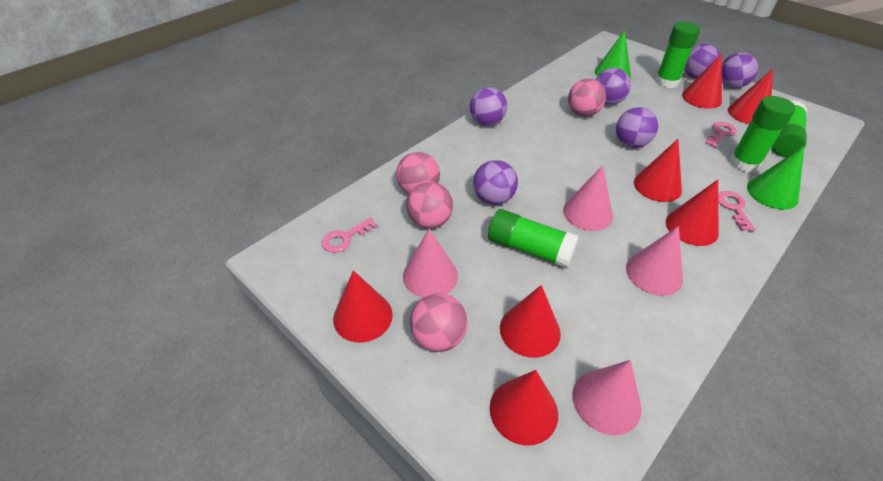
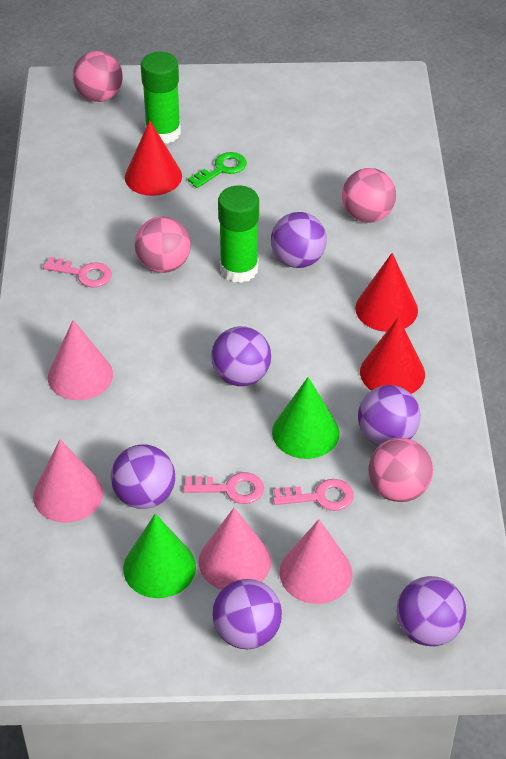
green glue stick: [488,209,579,268] [655,22,700,88] [729,96,795,173] [771,100,807,157] = 4 -> [141,52,181,144] [218,185,259,283] = 2
green key: none = 0 -> [188,152,247,188] = 1
red cone: [333,270,393,343] [490,370,558,446] [500,285,561,358] [634,139,682,202] [666,180,719,246] [682,54,722,109] [728,69,773,124] = 7 -> [125,120,182,196] [355,253,418,332] [360,317,425,394] = 3

